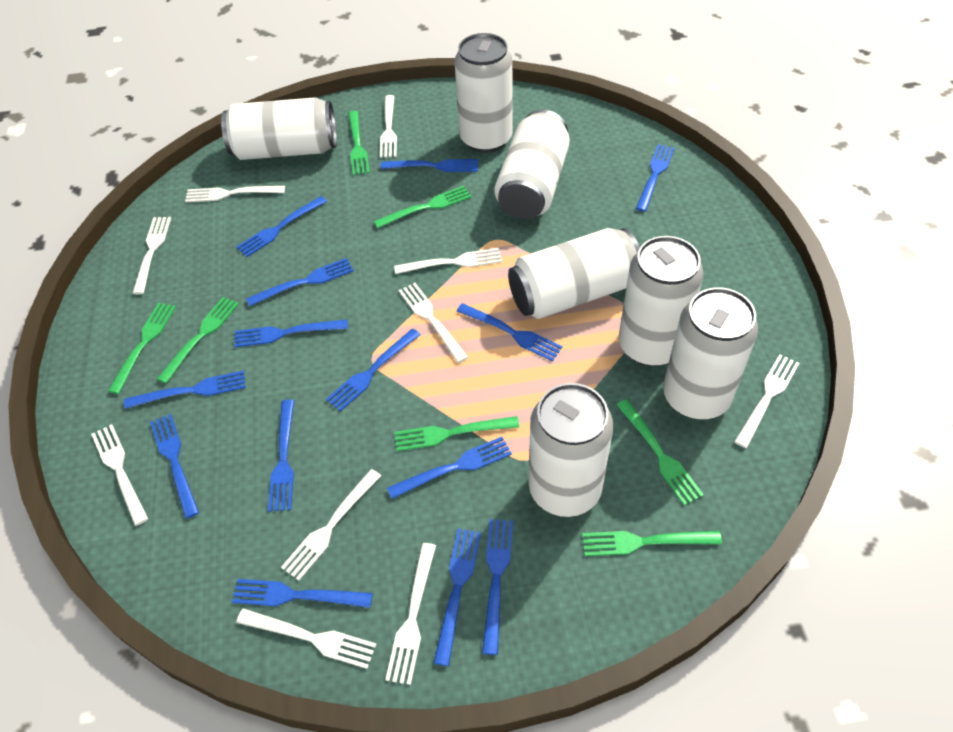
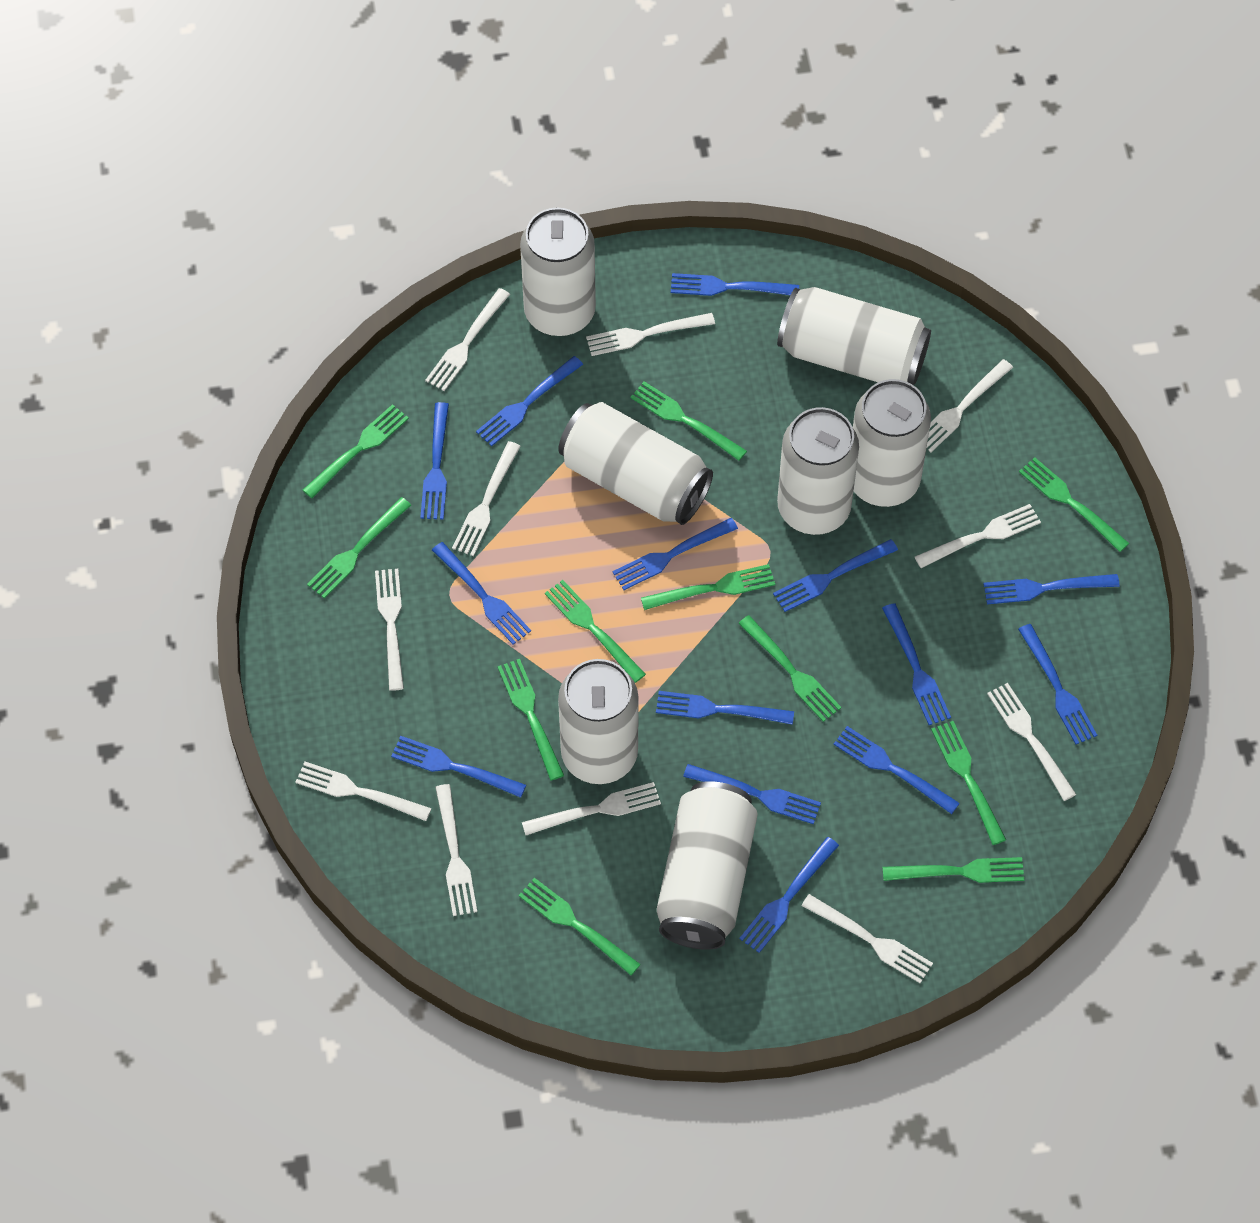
green fork: [108,303,176,394] [157,297,239,383] [348,111,370,175] [374,186,472,228] [395,416,519,451] [582,531,722,556] [616,399,704,506] = 7 -> [303,404,409,498] [307,497,411,598] [498,659,564,781] [519,878,641,975] [545,580,646,683] [631,381,747,461] [641,564,775,610] [738,615,841,722] [882,857,1024,883] [931,721,1006,845] [1019,457,1129,552] = 11
white fork: [91,424,148,526] [133,217,171,294] [185,186,285,202] [236,608,376,669] [281,469,381,580] [380,95,397,158] [385,543,436,685] [394,248,502,274] [399,283,468,363] [734,354,799,448] = 10 -> [296,762,432,821] [375,569,404,691] [425,288,510,391] [435,784,477,916] [452,441,521,556] [522,782,661,835] [586,313,715,356] [801,894,933,983] [915,504,1041,568] [926,359,1013,452] [987,683,1077,801] = 11

